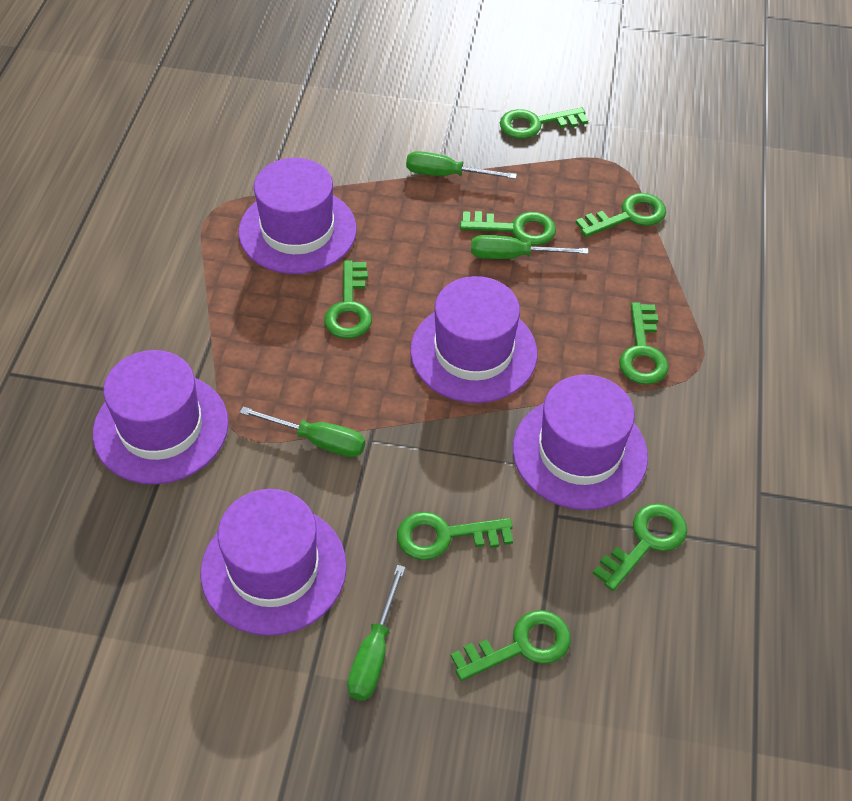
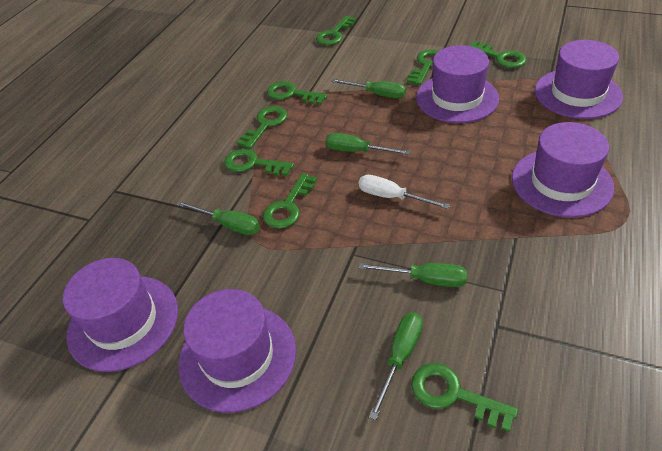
green screwdriver: [240,407,365,457] [347,565,405,701] [406,151,517,179] [471,235,588,259] = 4 -> [177,201,260,235] [325,133,411,155] [331,79,406,99] [358,263,467,287] [369,313,423,420] = 5
white screwdriver: none = 0 -> [359,175,450,209] = 1

